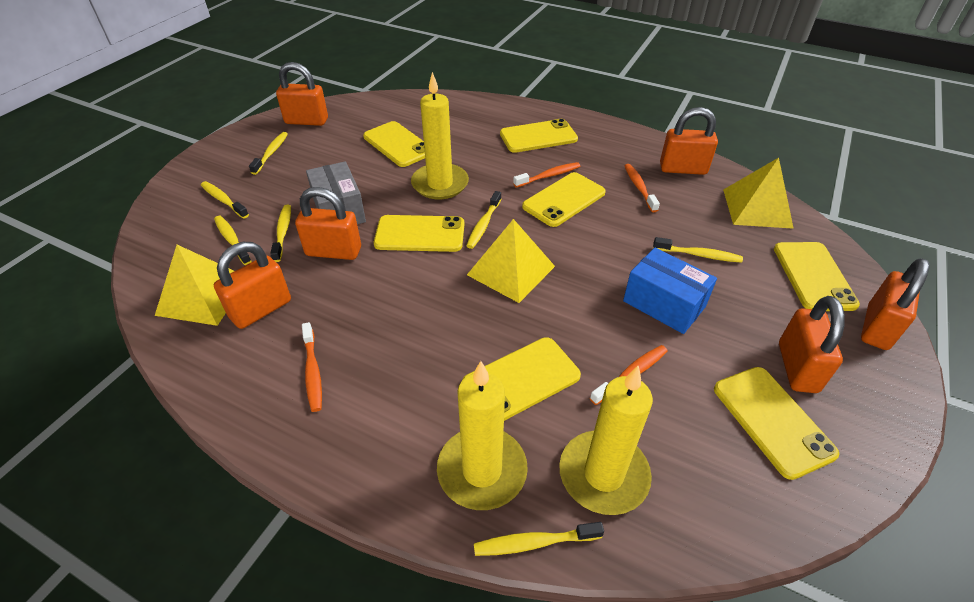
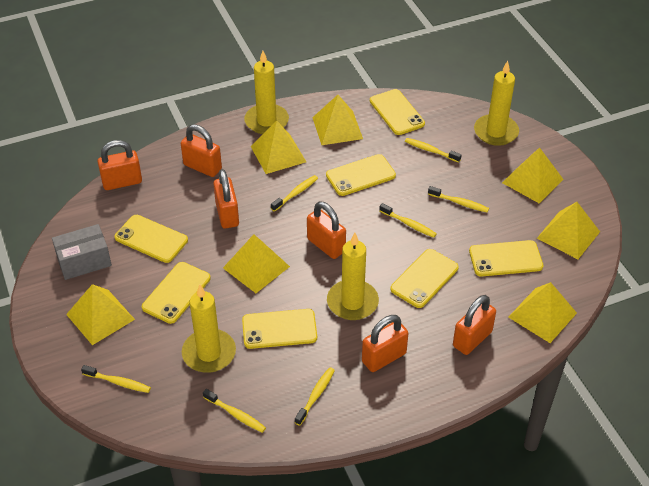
blue box: [623,247,717,334] = 1 -> none = 0
orange toothbrush: [302,322,322,412] [513,162,580,188] [590,345,668,405] [625,164,660,213] = 4 -> none = 0
yellow candle: [411,72,469,199] [437,361,528,510] [559,366,653,515] = 3 -> [182,284,236,373] [244,51,289,134] [327,233,379,320] [474,61,519,146] = 4
yellow pyramid: [155,245,234,326] [467,219,555,303] [723,158,794,229] = 3 -> [66,284,135,345] [223,234,290,293] [251,121,306,174] [312,95,363,145] [502,147,563,203] [508,282,577,343] [537,202,600,259] = 7

